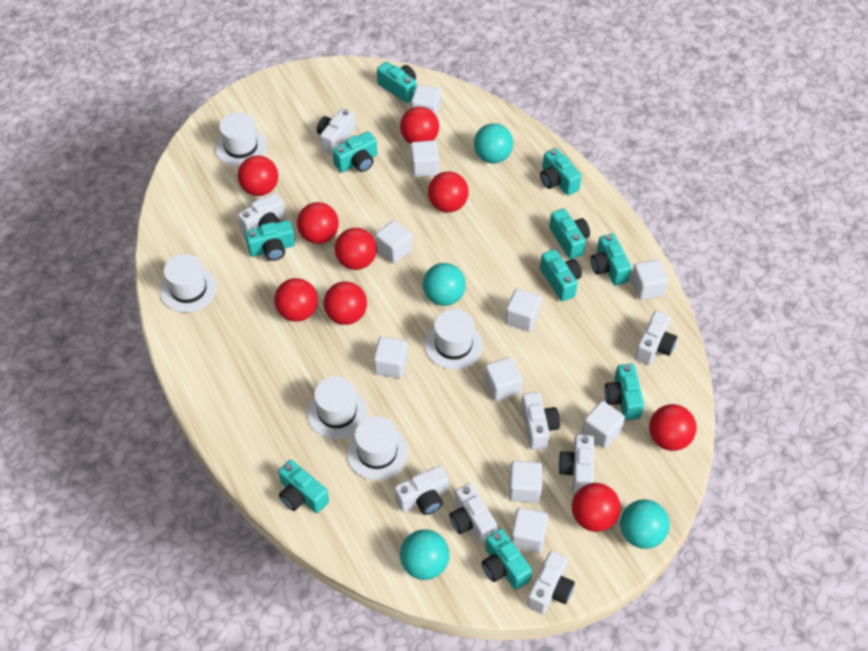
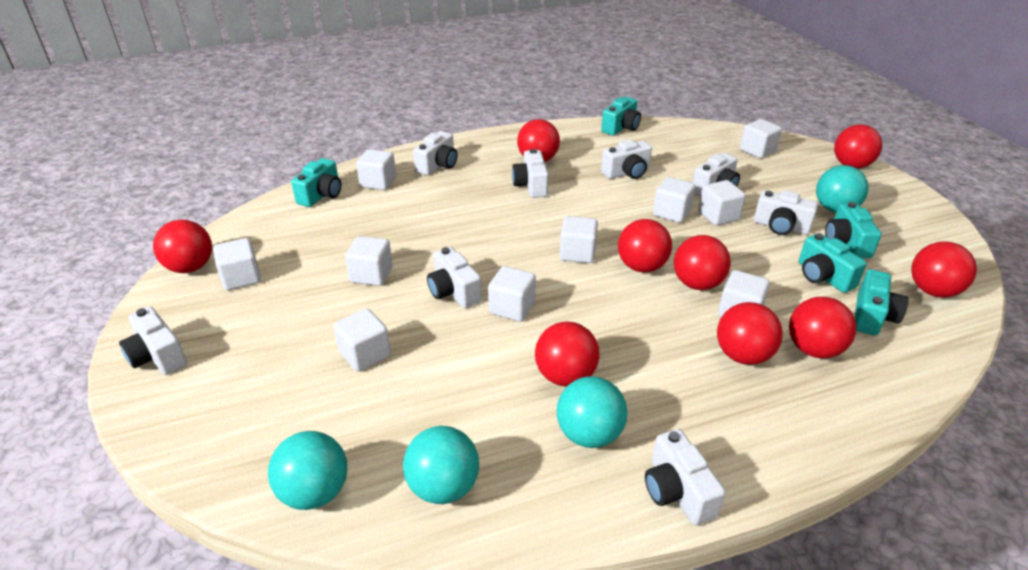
turquoise camera: [245,220,295,261] [278,460,329,513] [332,131,377,173] [377,62,417,103] [482,529,532,590] [540,148,582,195] [540,249,582,301] [549,209,590,259] [591,234,632,286] [604,364,644,420] = 10 -> [291,158,341,207] [601,97,641,136] [799,233,867,293] [825,202,882,258] [855,269,908,336] = 5
white hat: [160,254,217,312] [215,112,267,166] [307,376,368,439] [347,416,408,480] [425,309,483,369] = 5 -> none = 0

